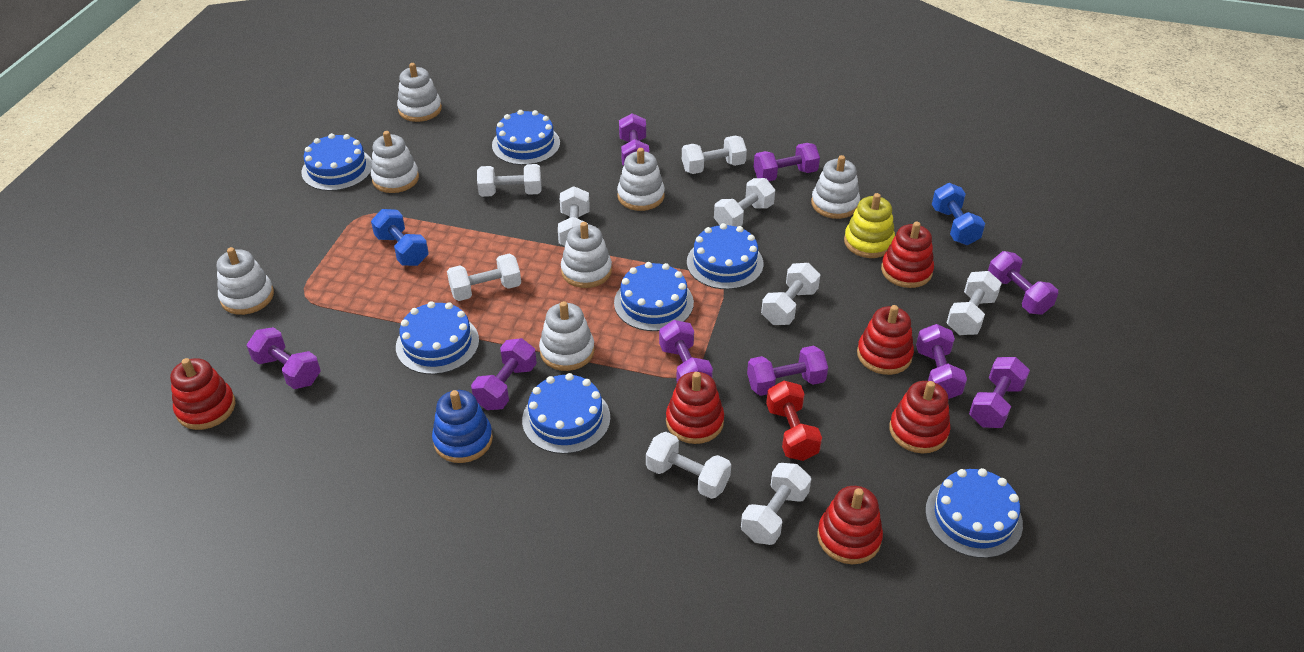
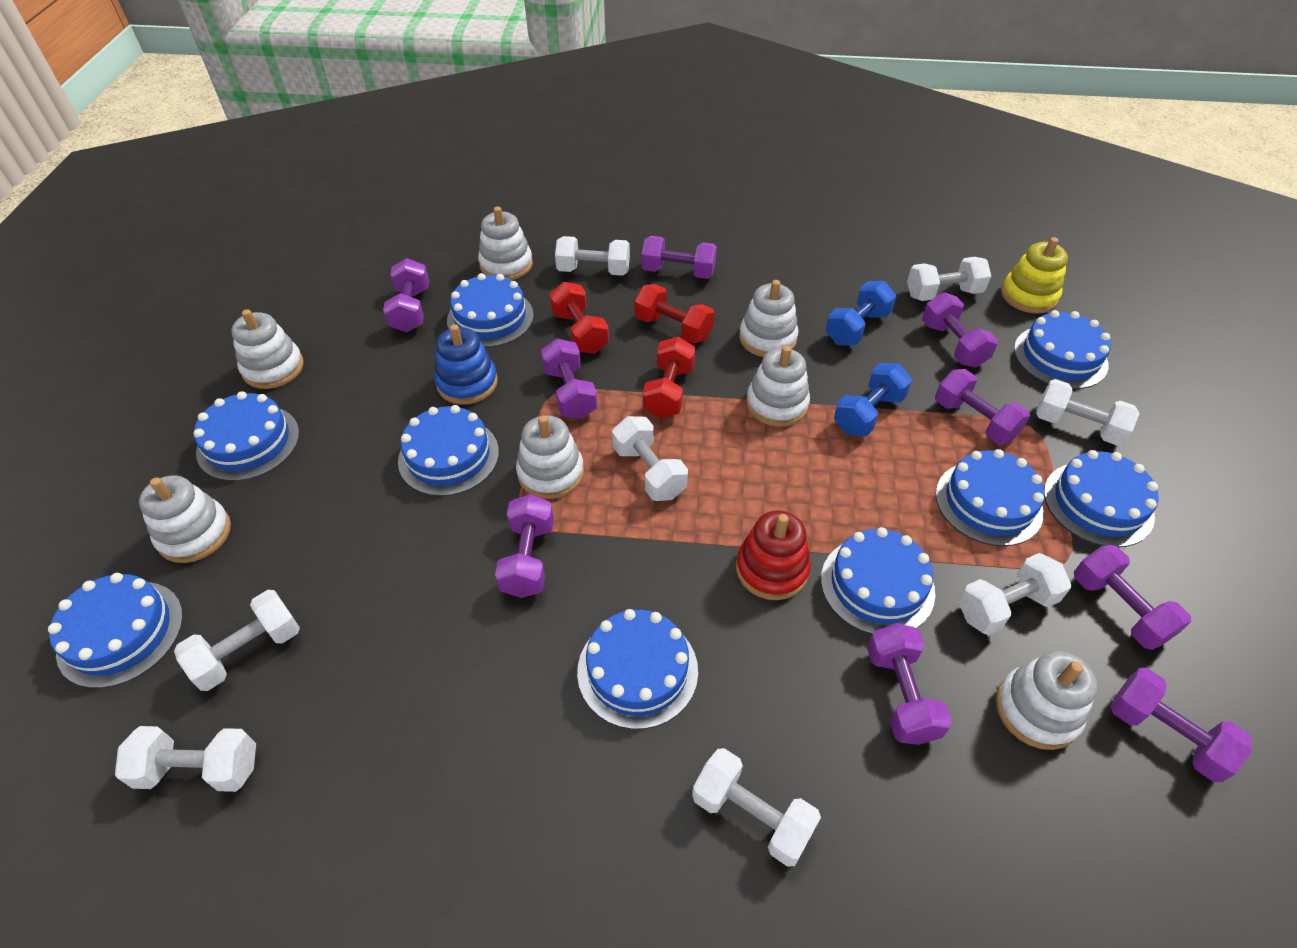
blue cake: [301,133,372,191] [396,301,479,374] [492,110,560,165] [522,373,610,454] [614,262,694,331] [687,223,764,290] [925,468,1023,558] = 7 -> [48,573,183,688] [194,391,299,481] [398,405,499,496] [447,273,534,347] [577,609,698,729] [821,527,935,635] [936,449,1045,546] [1014,310,1111,389] [1044,450,1159,547] = 9
red dumbbell: [766,381,822,461] = 1 -> [549,282,609,354] [634,284,715,343] [643,336,695,418] = 3
red stacking toy: [170,358,235,430] [666,372,724,444] [817,486,883,564] [857,305,914,375] [881,222,934,288] [889,381,951,453] = 6 -> [736,510,811,600] = 1
white dumbbell: [447,254,521,301] [477,164,542,197] [558,186,590,246] [646,432,731,499] [682,136,747,174] [714,178,775,227] [741,463,811,545] [761,263,820,325] [947,271,1002,335] = 9 -> [115,726,256,792] [174,590,300,691] [555,236,630,276] [612,416,688,501] [692,748,821,867] [907,257,991,301] [958,553,1071,635] [1036,379,1139,446] = 8

